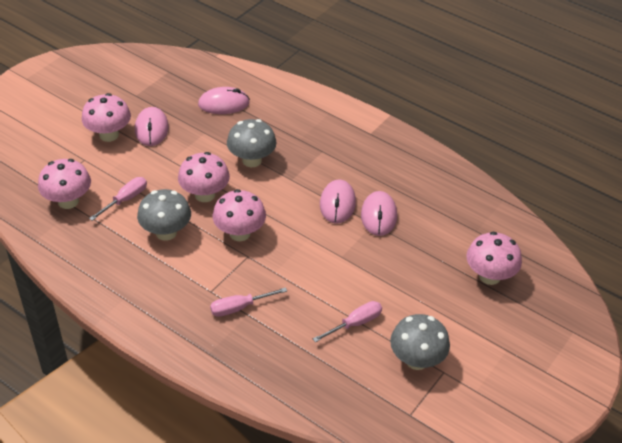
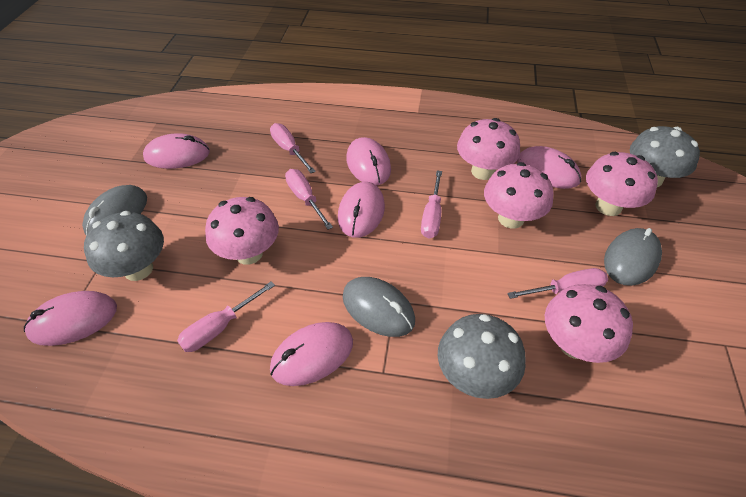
grey mouse: none = 0 -> [82,185,147,236] [343,277,415,337] [604,228,662,286] = 3
pink mouse: [135,107,169,146] [198,87,250,114] [320,180,356,224] [361,191,397,236] = 4 -> [24,291,117,346] [143,133,210,169] [270,322,353,386] [338,182,385,238] [346,137,391,185] [517,146,582,189] = 6
pink screwdriver: [89,177,147,221] [210,287,287,317] [313,301,382,342] = 3 -> [177,281,275,352] [270,123,316,173] [285,169,333,229] [421,171,442,239] [507,268,608,299] = 5

